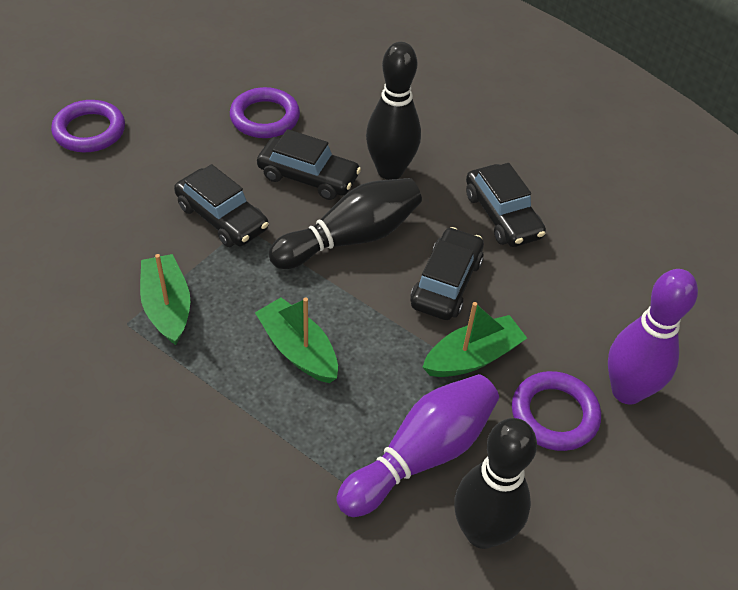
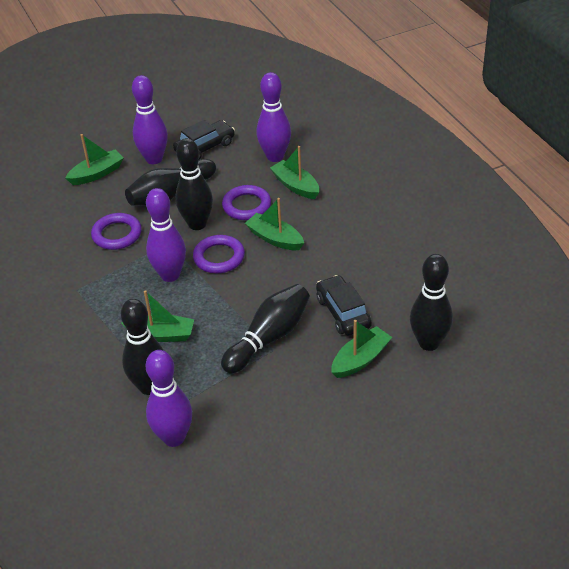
black bowling pin: [269,178,422,269] [366,42,421,180] [454,418,537,549] = 3 -> [121,299,164,395] [125,159,216,206] [175,138,213,230] [221,284,310,374] [410,254,453,351] = 5
black car: [174,164,269,247] [257,129,361,200] [410,227,484,320] [466,163,546,247] = 4 -> [173,120,235,160] [316,275,372,335] = 2
green boat: [140,254,190,345] [255,297,338,383] [422,302,527,377] = 3 -> [65,134,124,185] [121,290,194,342] [245,198,304,250] [270,146,319,199] [331,320,392,378] = 5
purple bowling pin: [336,374,499,517] [608,269,698,405] = 2 -> [132,75,168,164] [146,188,186,282] [146,350,192,447] [256,72,291,162] = 4

